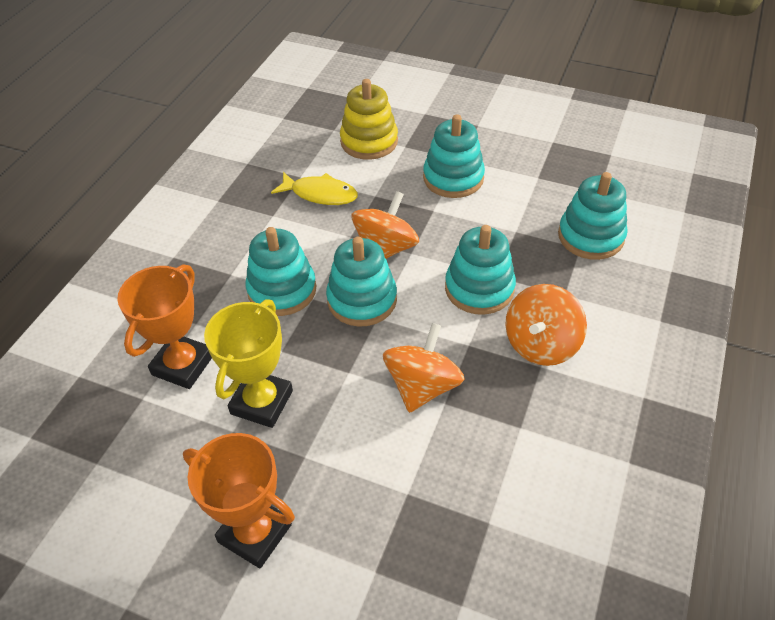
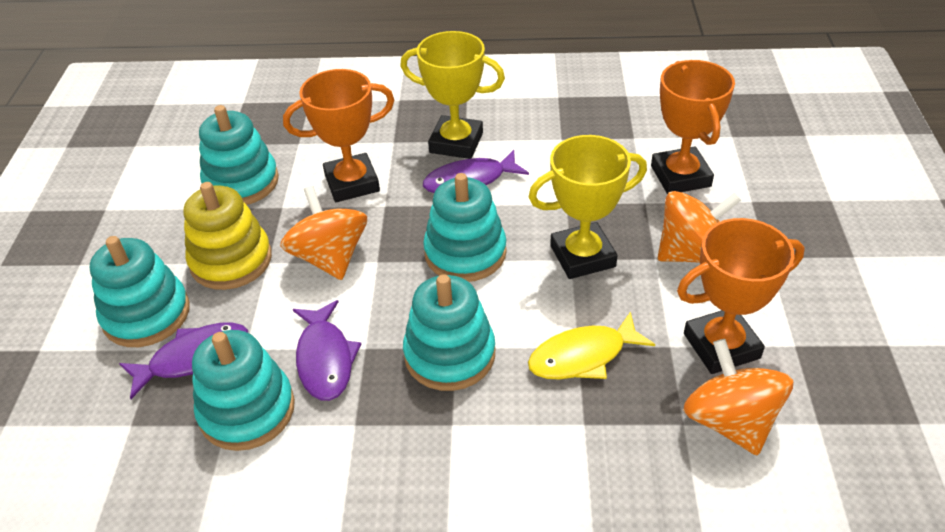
orange trophy: [117,264,212,389] [183,433,295,568] = 2 -> [283,69,394,202] [651,60,735,194] [677,218,805,374] = 3
purple fish: none = 0 -> [119,322,248,399] [293,300,361,401] [423,150,529,193] = 3
yellow trophy: [204,299,293,428] = 1 -> [400,31,505,159] [528,135,647,279] = 2

